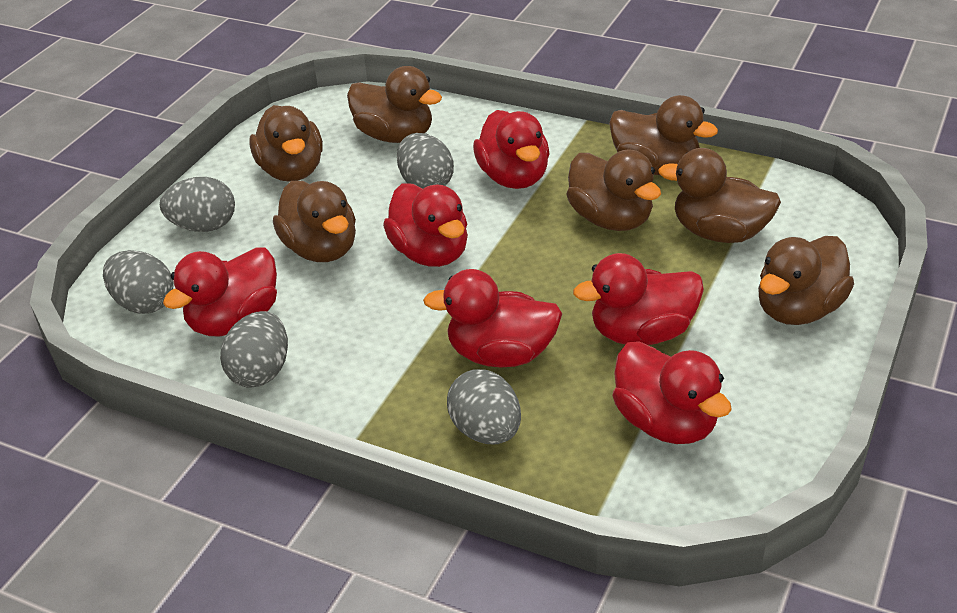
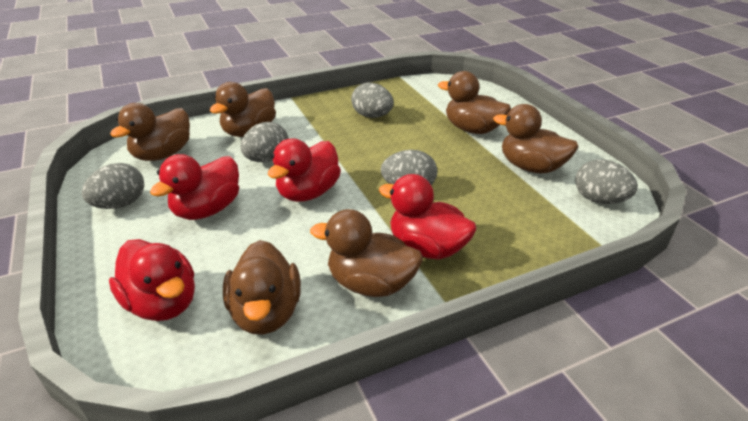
brown duck: [249,105,323,182] [273,181,356,262] [347,66,442,143] [566,150,661,231] [609,95,718,175] [658,148,781,243] [758,236,854,325] = 7 -> [110,103,190,161] [210,82,276,137] [223,240,301,335] [310,209,423,297] [438,71,511,134] [493,104,578,174] = 6
red duck: [163,247,277,336] [383,183,468,267] [423,269,562,367] [473,110,550,189] [573,253,704,345] [612,341,732,444] = 6 -> [109,239,195,321] [150,154,239,220] [268,138,341,202] [379,174,477,260] = 4

